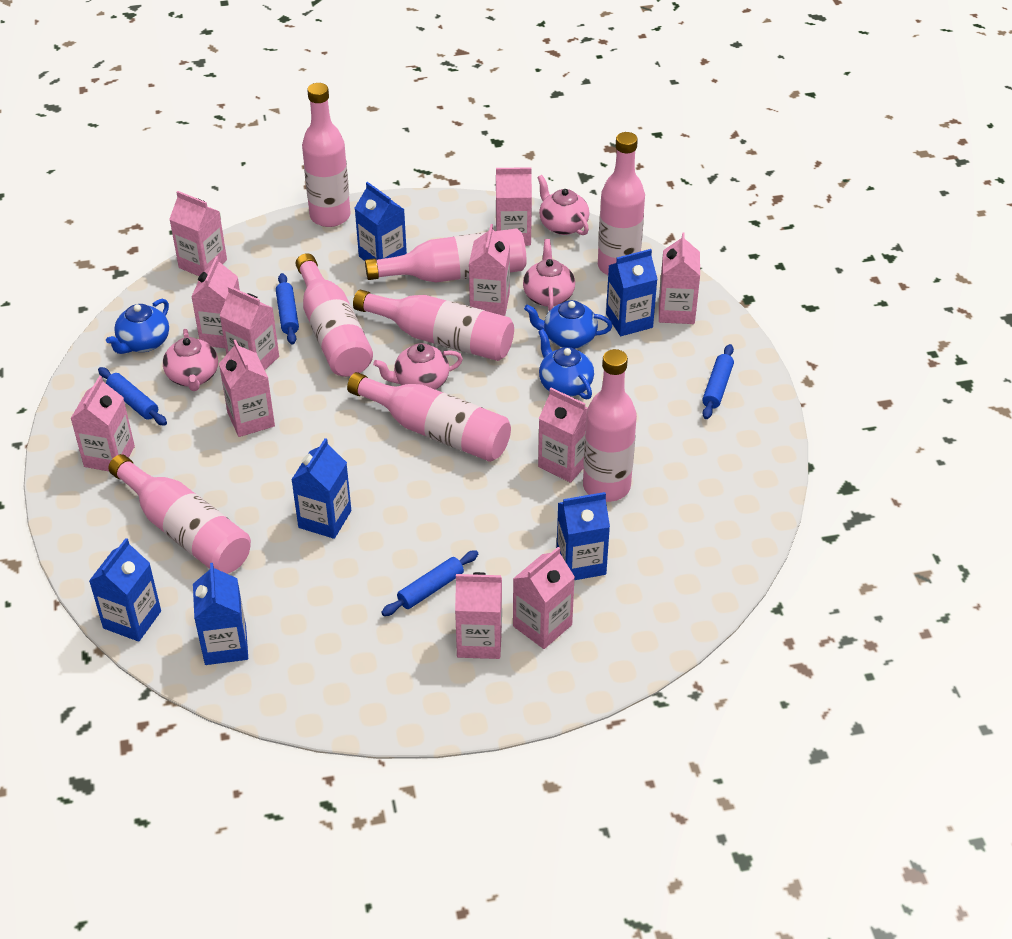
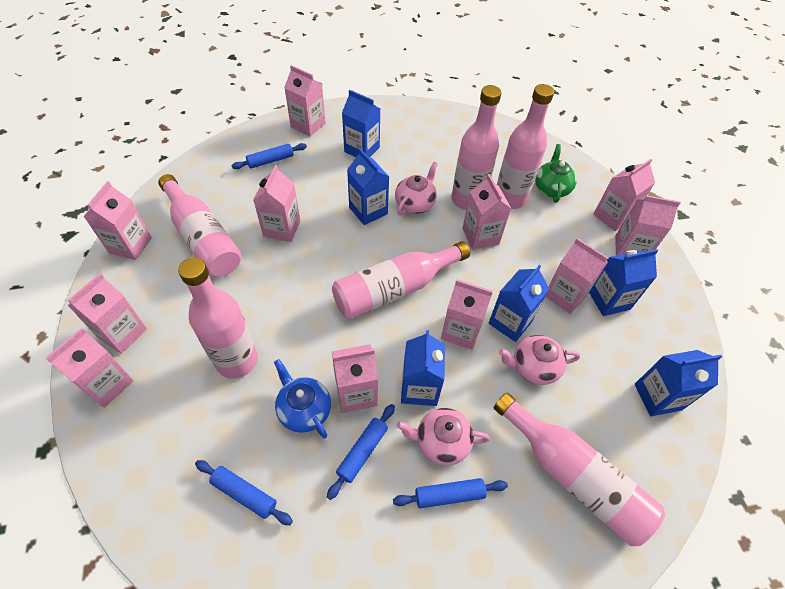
blue teapot: [106,299,169,354] [524,300,612,349] [538,329,594,400] = 3 -> [274,359,331,439] = 1
green teapot: none = 0 -> [535,144,577,203] = 1
pink bottle: [108,454,251,574] [295,253,373,377] [302,83,350,227] [347,372,511,462] [353,289,514,361] [365,228,526,282] [583,349,637,502] [598,132,645,275] = 8 -> [158,174,242,277] [178,257,258,379] [332,241,470,319] [451,85,502,210] [494,393,665,546] [497,84,554,209] = 6
pink teapot: [163,329,218,391] [373,343,463,390] [523,239,575,311] [537,175,590,235] = 4 -> [395,162,438,215] [396,408,490,466] [499,335,580,385] = 3

